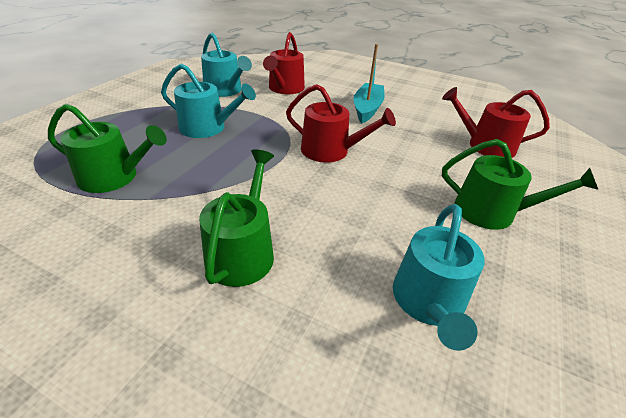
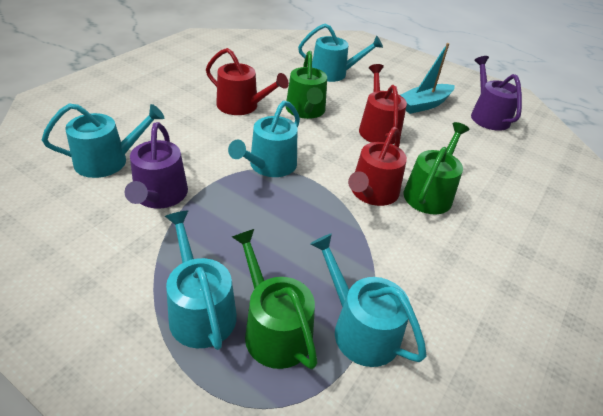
purple watering can: none = 0 -> [125,122,188,208] [471,56,522,131] = 2
turquoise watering can: [161,64,256,138] [201,33,252,97] [393,204,485,351] = 3 -> [42,103,164,178] [165,210,237,350] [228,101,300,177] [298,23,383,82] [310,234,426,367] = 5

